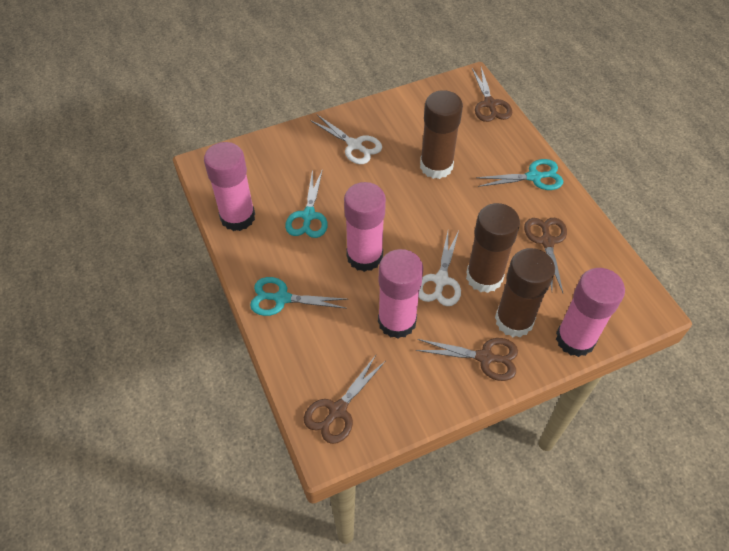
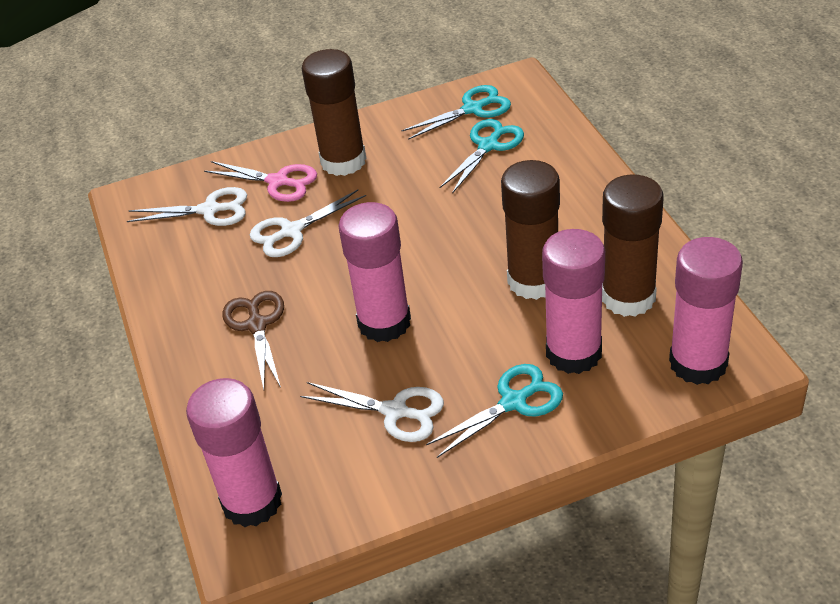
brown scissors: [304,355,385,444] [415,338,518,381] [472,67,512,122] [524,218,567,293] = 4 -> [223,291,284,390] = 1
pink scissors: none = 0 -> [204,161,317,202] = 1
white scissors: [310,115,382,164] [419,231,461,306] = 2 -> [127,187,247,226] [250,190,366,257] [300,382,444,442] = 3

